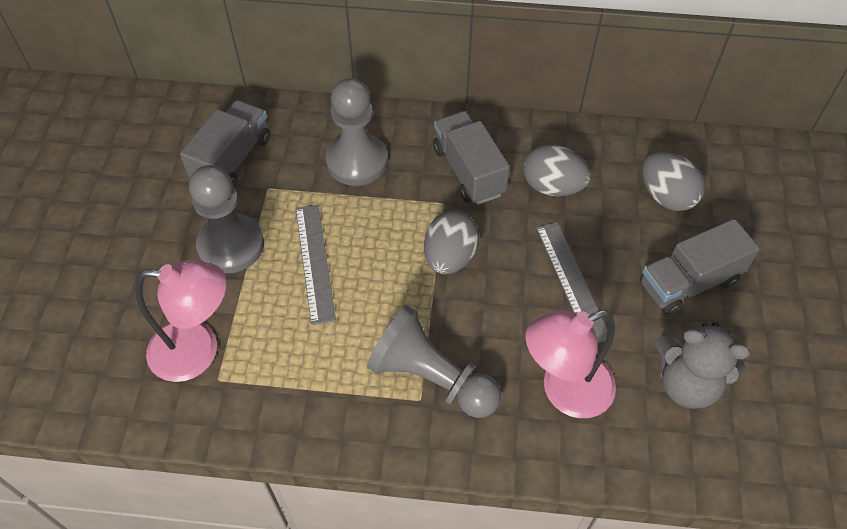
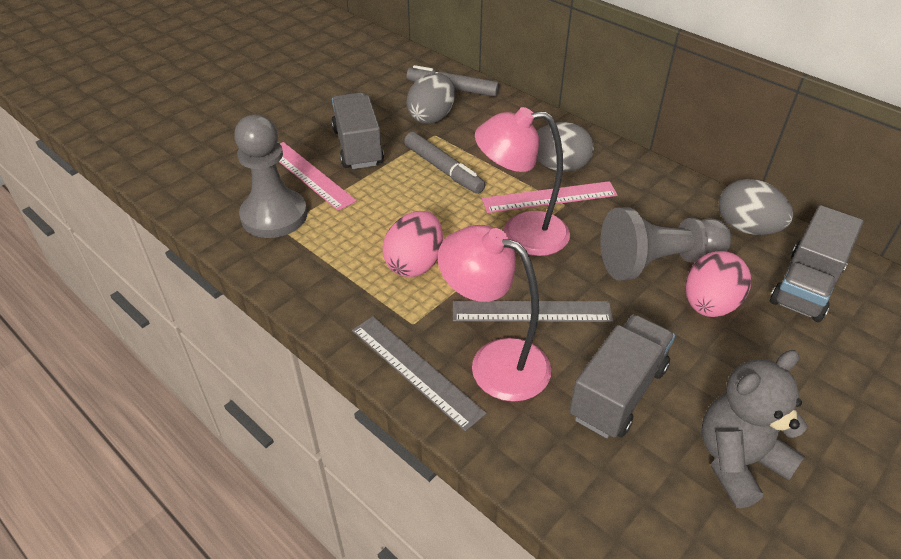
grey marker: none = 0 -> [404,132,485,194] [407,65,499,97] = 2
grey pawn: [189,165,264,273] [325,78,388,186] [367,305,501,418] = 3 -> [234,115,307,238] [600,207,732,281] = 2
pink egg: none = 0 -> [383,211,443,277] [686,251,751,317] = 2
pink ruler: none = 0 -> [279,142,357,211] [482,181,618,213] = 2

